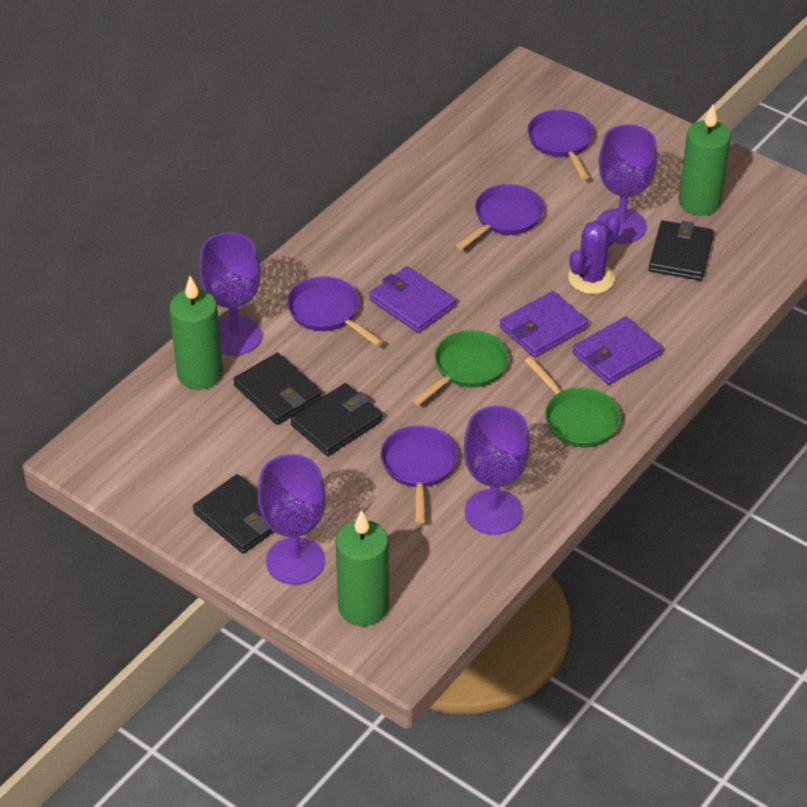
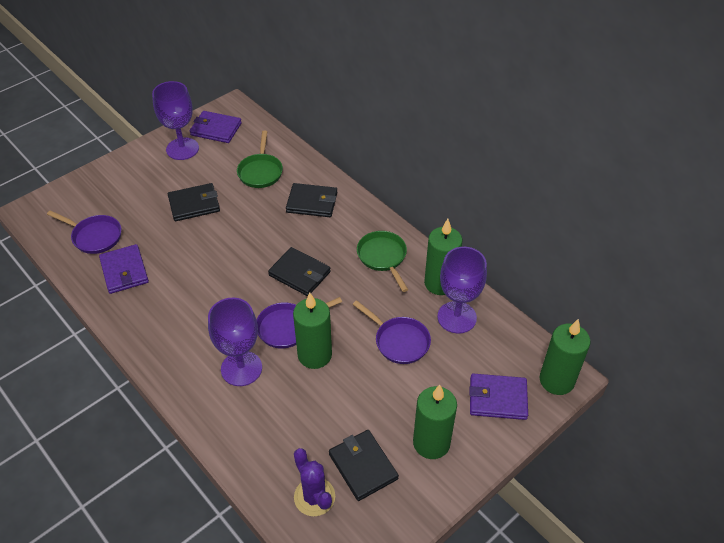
green candle: [169,276,223,390] [336,510,389,626] [679,105,731,215] = 3 -> [293,293,332,369] [413,385,457,459] [424,219,463,295] [540,319,591,395] = 4
purple goblet: [199,232,262,356] [258,454,326,585] [463,406,530,535] [596,124,657,243] = 4 -> [152,81,199,160] [208,298,262,386] [437,247,487,334] = 3
purple pan: [287,276,383,346] [380,425,458,523] [456,184,544,250] [527,110,594,179] = 4 -> [47,210,121,254] [257,297,342,349] [353,300,431,364] = 3

